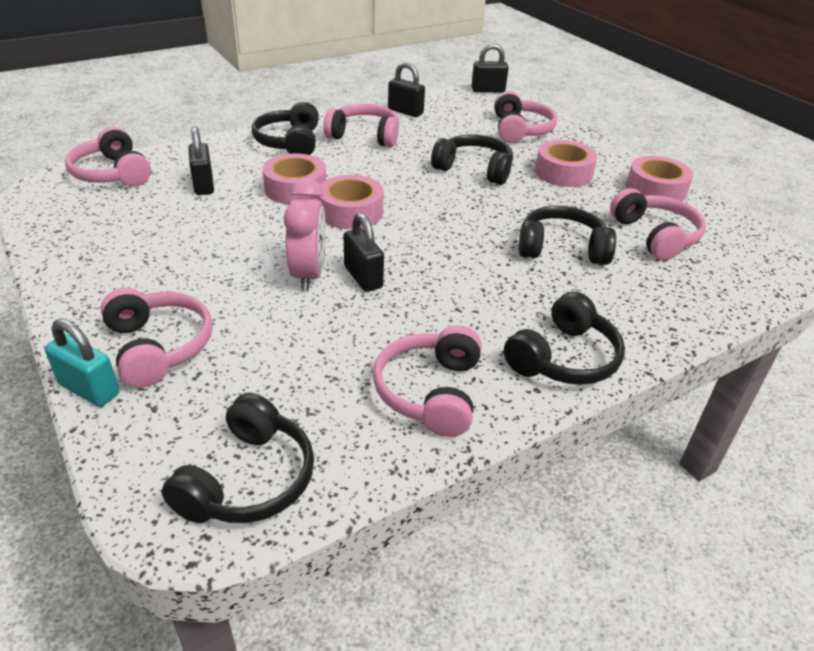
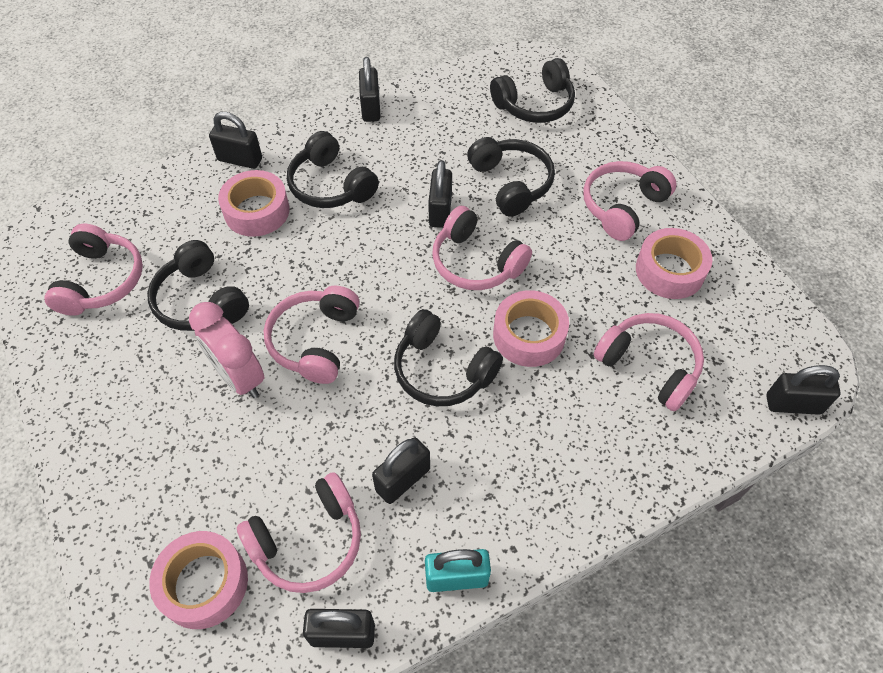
black padlock: [189,126,214,195] [344,213,384,292] [388,62,425,117] [471,43,509,92] = 4 -> [209,112,262,169] [303,609,375,648] [359,57,381,122] [372,437,430,504] [428,160,452,228] [767,365,841,415] = 6

